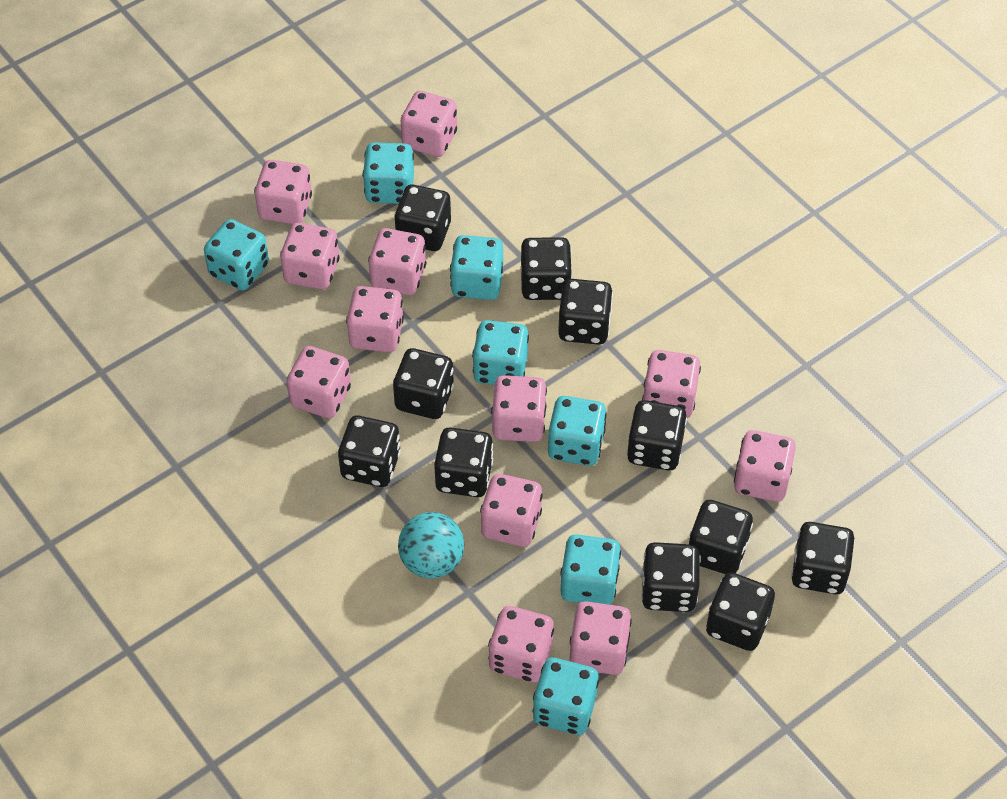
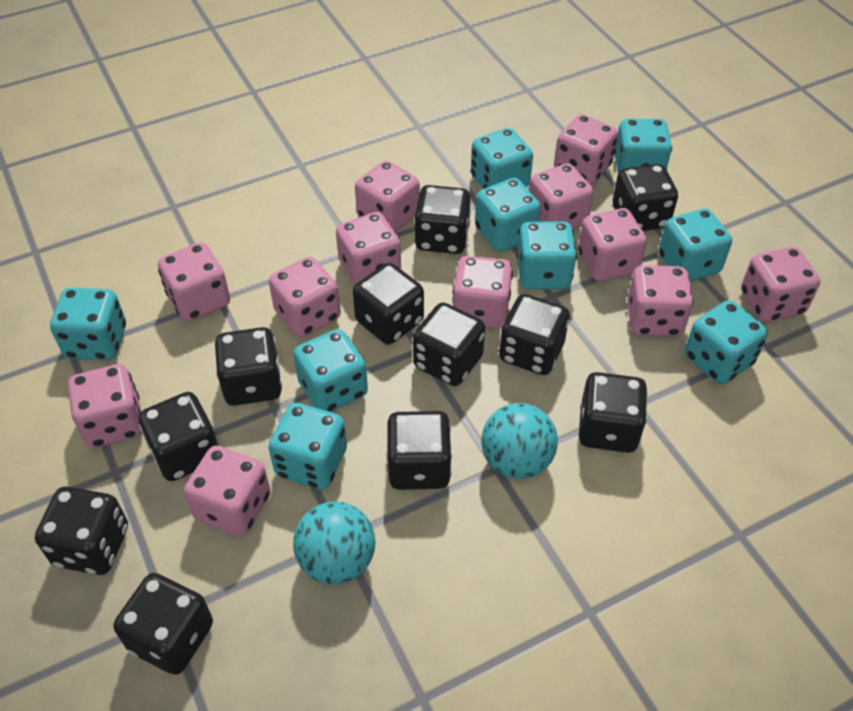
turquoise ball: [398,512,464,578] = 1 -> [293,501,375,585] [482,403,558,479] = 2
turquoise dice: [204,219,269,290] [363,142,414,204] [450,235,503,300] [472,320,529,385] [532,658,599,735] [548,396,607,466] [560,534,621,605] = 7 -> [50,288,126,360] [269,403,347,489] [293,329,368,412] [471,128,533,189] [475,178,541,252] [516,221,577,290] [614,119,672,173] [658,209,732,282] [685,300,768,384] = 9

